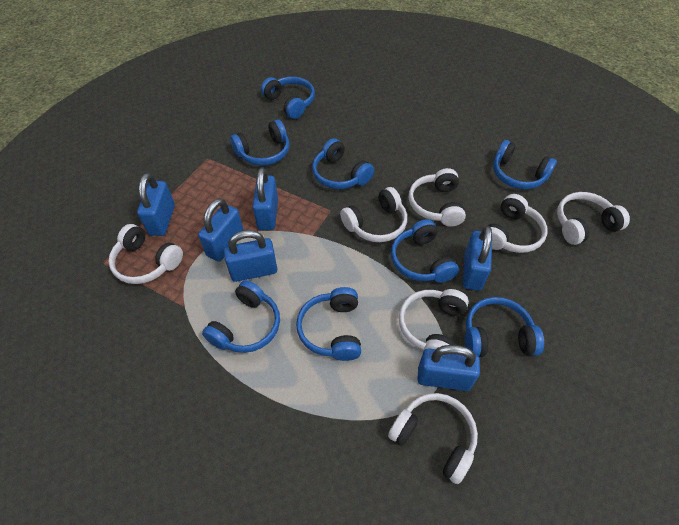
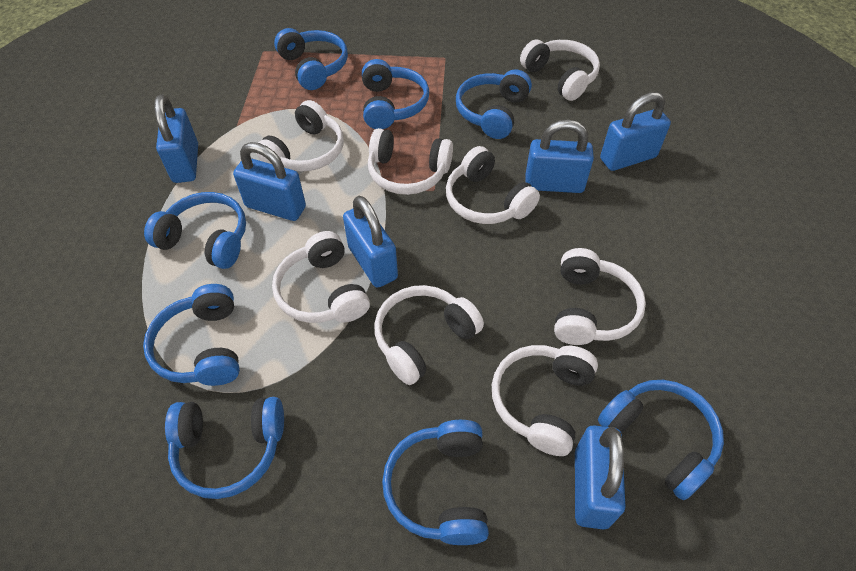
white headphones: [108,224,183,284] [340,187,407,242] [388,393,478,484] [399,289,469,350] [409,168,466,227] [487,194,548,253] [557,192,630,245] = 7 -> [256,100,344,172] [272,231,370,323] [368,128,453,195] [375,285,484,385] [446,146,540,224] [492,345,598,456] [520,40,600,101] [554,248,646,345] = 8

